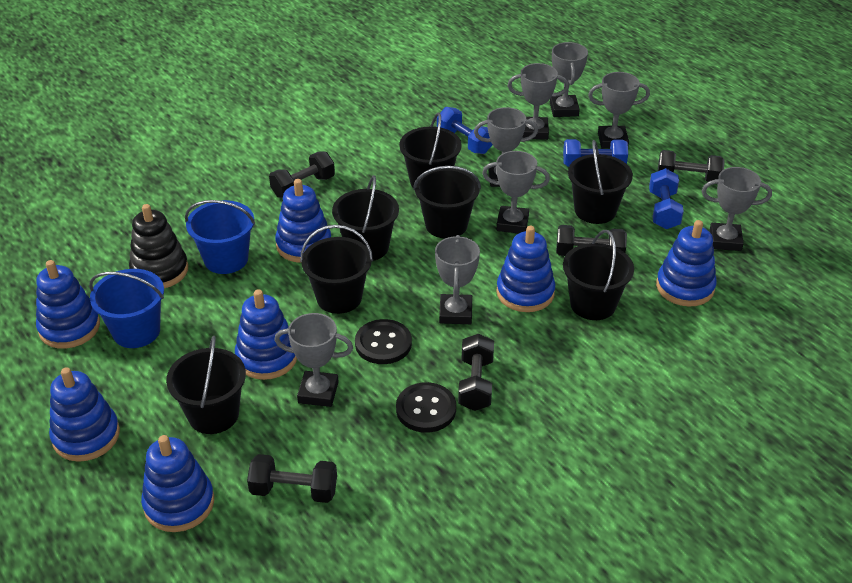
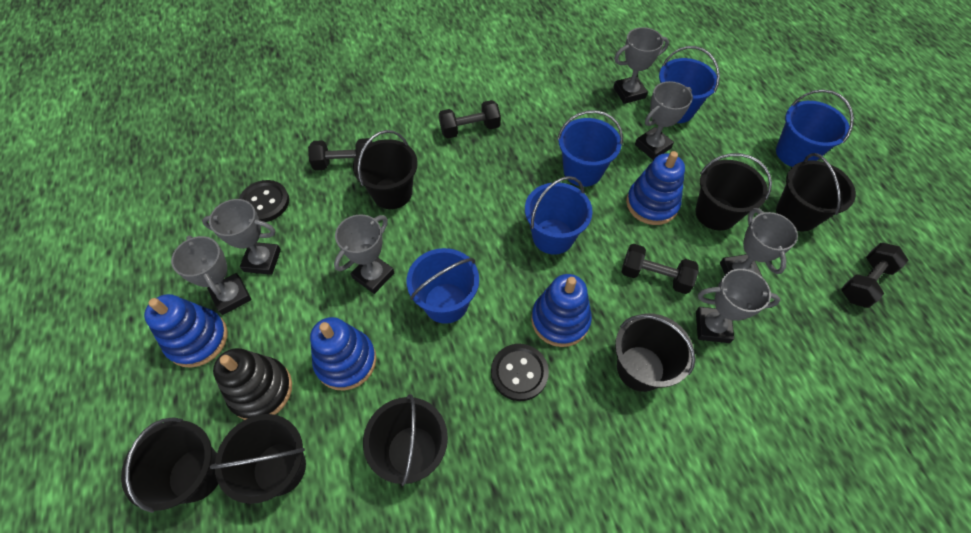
black dumbbell: [247,454,337,503] [269,151,335,198] [458,334,494,411] [556,225,627,256] [657,150,725,184] = 5 -> [308,138,372,170] [439,100,501,139] [622,244,699,294] [841,243,908,308] = 4
blue bucket: [89,269,164,348] [185,200,255,274] = 2 -> [406,248,479,324] [525,176,593,255] [557,110,623,187] [659,46,720,123] [776,89,854,167] = 5
blue dumbbell: [437,107,492,154] [563,139,628,167] [649,168,684,229] = 3 -> none = 0
blue stacking toy: [36,260,100,349] [49,367,120,462] [141,435,214,532] [235,289,297,380] [275,179,331,263] [496,226,555,312] [656,220,717,307] = 7 -> [144,294,228,368] [310,317,376,391] [531,274,592,347] [626,151,685,225] = 4
grey trophy: [274,313,353,407] [435,235,480,324] [474,107,538,187] [482,151,550,234] [508,63,569,140] [550,42,588,117] [588,72,650,149] [702,167,772,251] = 8 -> [171,236,251,315] [202,199,281,275] [334,214,394,294] [613,27,669,104] [635,81,693,160] [696,269,780,343] [720,208,798,278] = 7

